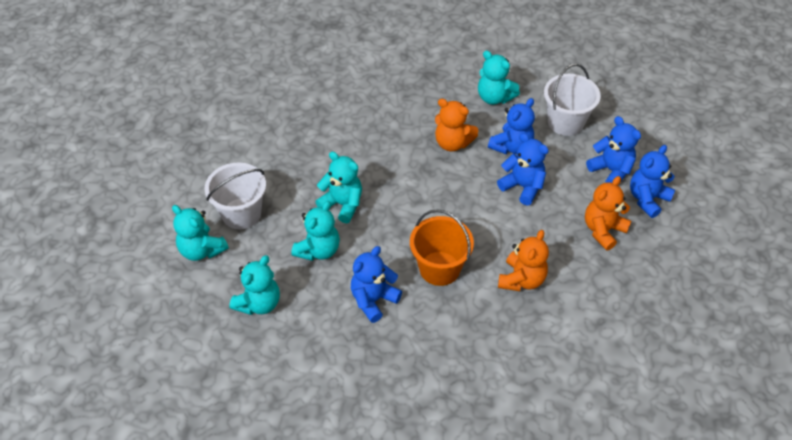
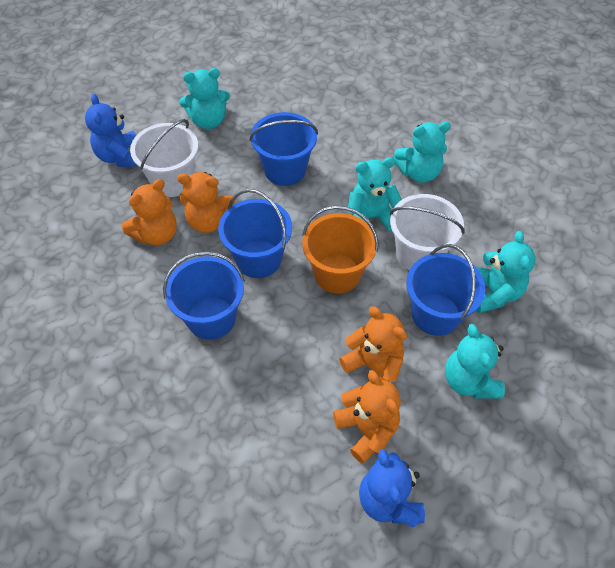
blue bucket: none = 0 -> [163,251,245,340] [218,189,292,278] [249,112,318,186] [406,244,485,336] = 4
blue teddy bear: [351,246,402,323] [488,98,535,154] [497,133,549,205] [586,116,641,183] [630,145,675,218] = 5 -> [85,94,139,167] [359,449,425,527] = 2
orange teddy bear: [435,99,478,152] [498,230,549,291] [585,176,631,250] = 3 -> [122,179,177,245] [177,172,235,233] [333,370,401,463] [339,306,407,382] = 4

